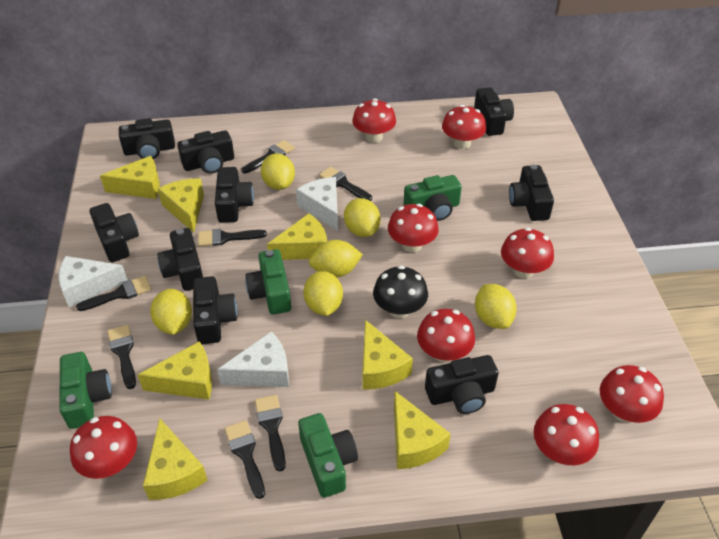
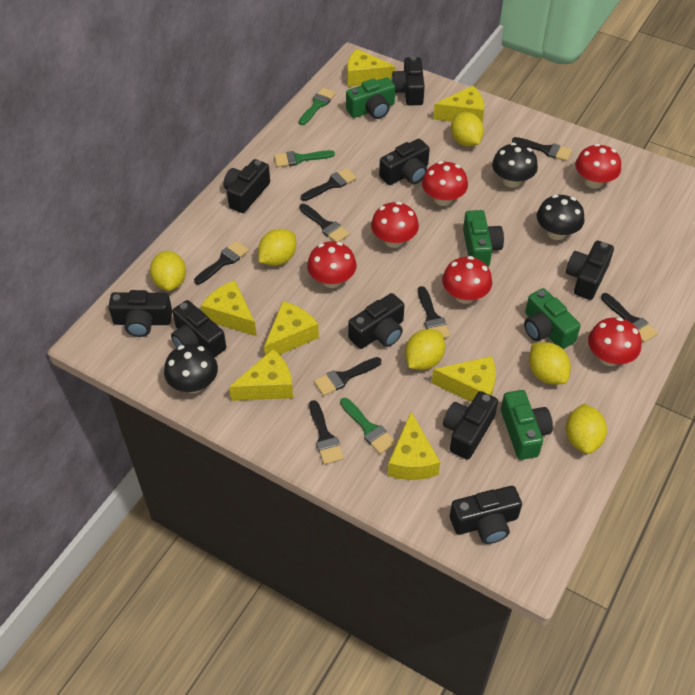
black brush: [76,276,152,311] [107,325,136,389] [198,229,267,247] [224,420,265,499] [241,140,295,174] [255,395,286,471] [319,167,372,201] = 7 -> [194,241,249,285] [299,204,350,242] [301,168,357,201] [309,400,344,465] [314,357,381,396] [418,286,450,338] [512,137,572,161] [601,293,658,343] = 8
black mushroom: [373,265,428,318] = 1 -> [164,344,218,393] [492,143,538,188] [537,195,584,240] = 3
green brush: none = 0 -> [274,150,335,167] [299,88,336,125] [340,398,396,454] = 3
red mushroom: [70,416,137,479] [352,99,396,143] [388,204,439,252] [417,309,475,363] [442,105,486,149] [501,228,554,278] [534,404,599,465] [600,365,664,423] = 8 -> [307,241,357,288] [371,202,419,248] [422,161,468,206] [442,256,492,304] [575,144,621,189] [588,317,642,366] = 6
white cheese: [58,256,127,307] [217,332,289,387] [296,177,338,231] = 3 -> none = 0

